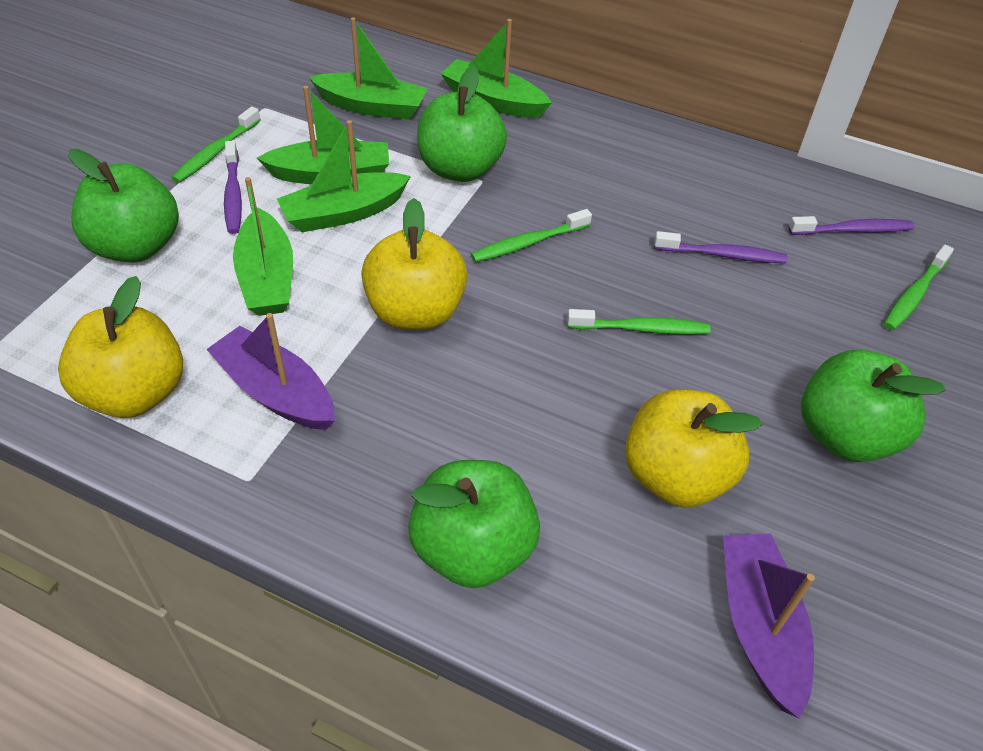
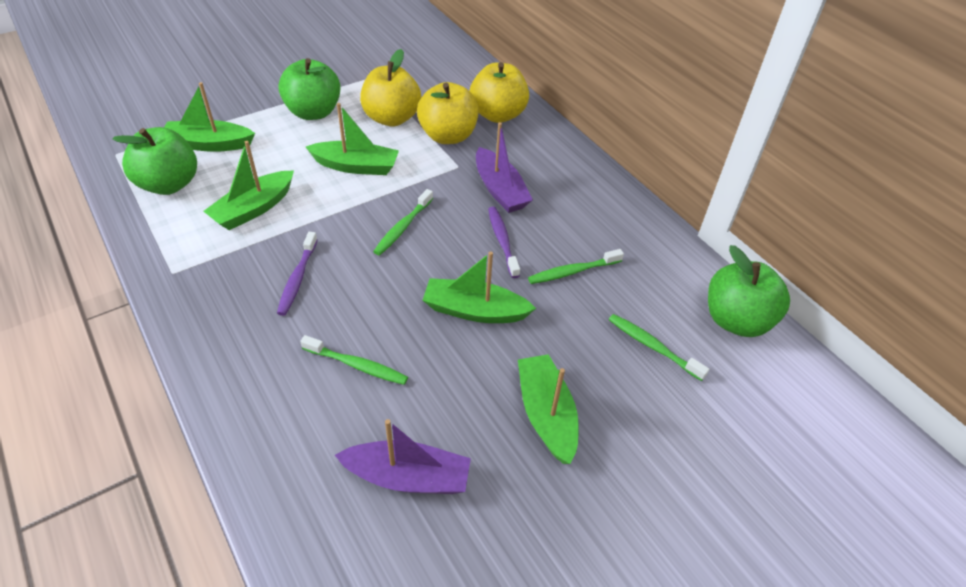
green apple: [68,149,179,263] [408,460,540,588] [417,66,507,182] [801,350,946,462] = 4 -> [113,127,197,195] [278,58,341,120] [708,245,790,337] = 3
purple toothbrush: [224,141,242,234] [654,231,788,263] [788,216,914,235] = 3 -> [277,232,318,316] [488,207,520,278] = 2

